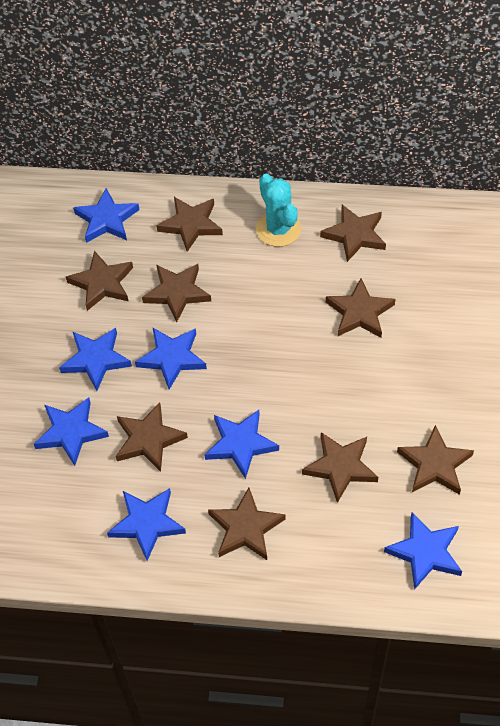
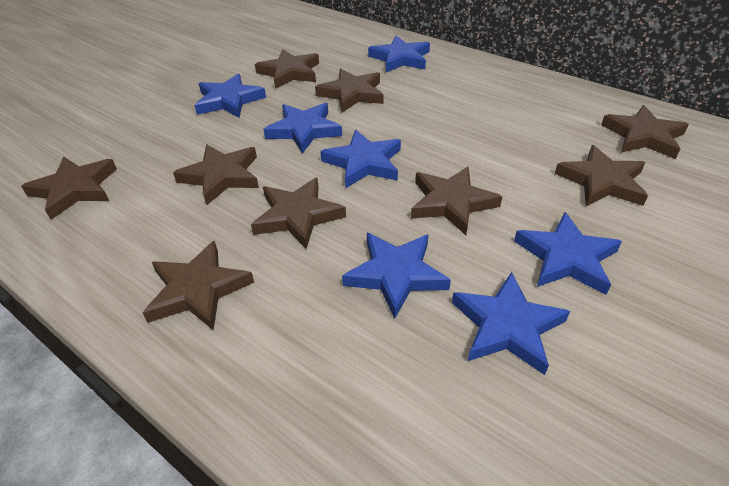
turquoise cactus: [256,174,301,247] = 1 -> none = 0

